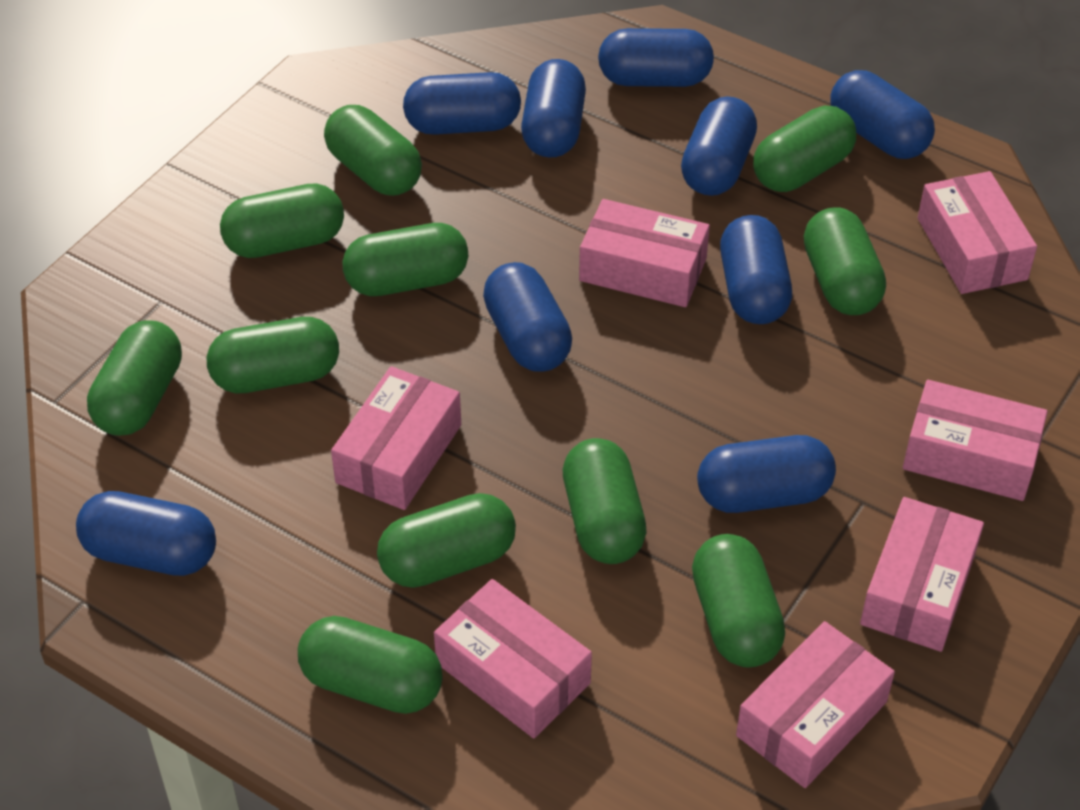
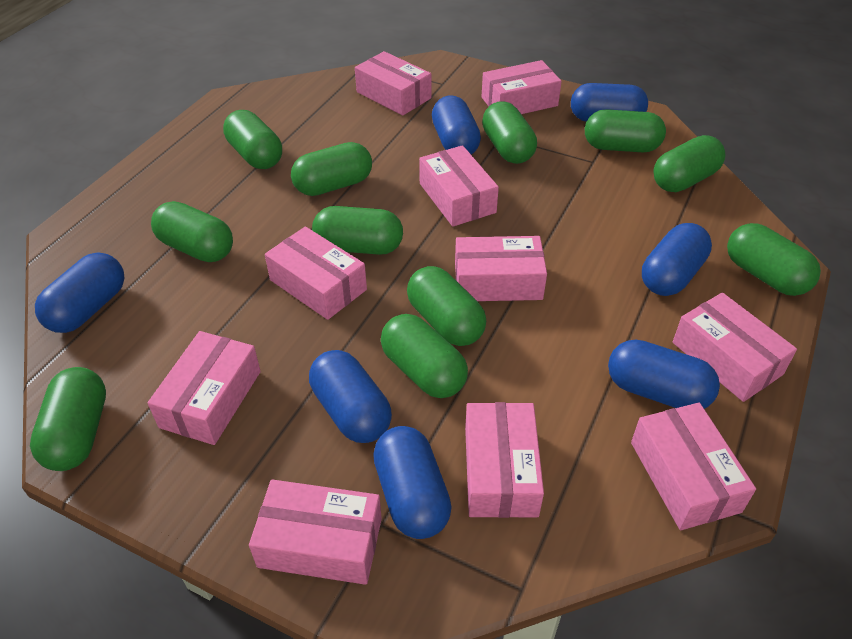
blue capsule: [76,491,216,576] [403,72,521,135] [483,262,572,372] [521,59,586,158] [598,28,714,87] [681,96,757,196] [697,435,836,513] [720,215,792,324] [830,70,935,159] = 9 -> [35,252,124,333] [309,350,392,443] [373,426,452,539] [432,96,481,154] [571,83,648,122] [608,340,720,409] [642,223,712,296] = 7
pink box: [331,366,461,510] [434,579,592,738] [579,199,710,307] [736,621,895,788] [860,497,984,652] [903,380,1048,501] [918,171,1037,294] = 7 -> [148,331,261,445] [249,479,382,585] [265,226,367,320] [355,51,431,115] [419,145,499,227] [455,236,547,301] [465,402,544,518] [481,60,562,114] [631,403,756,530] [673,292,797,402] = 10

